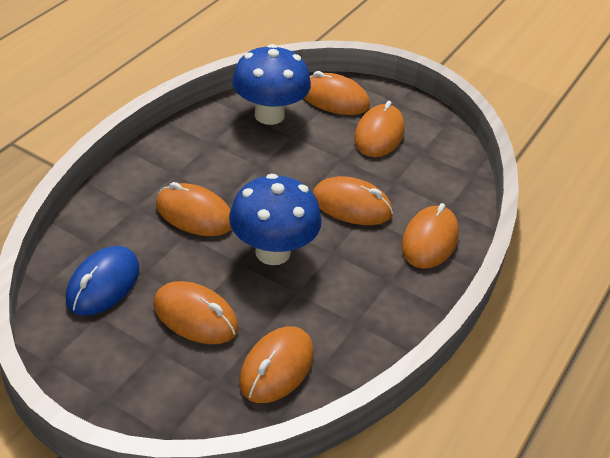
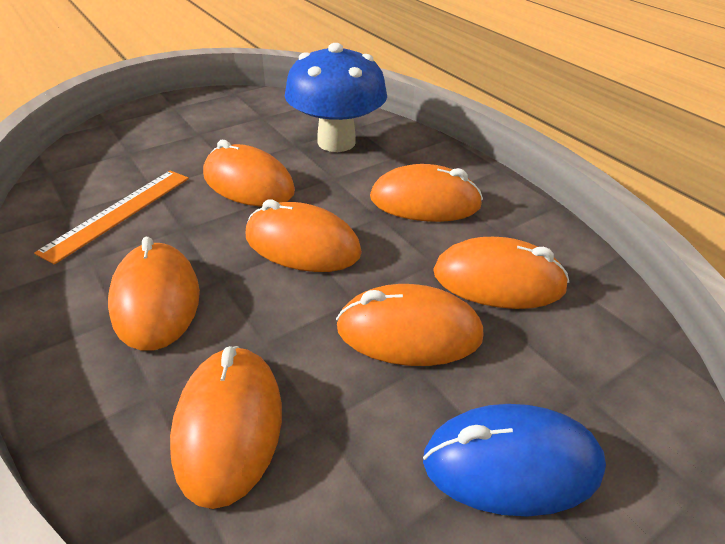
blue mushroom: [229,174,322,265] [232,44,311,125] = 2 -> [285,43,387,152] = 1
orange ruler: none = 0 -> [34,170,189,264] = 1

